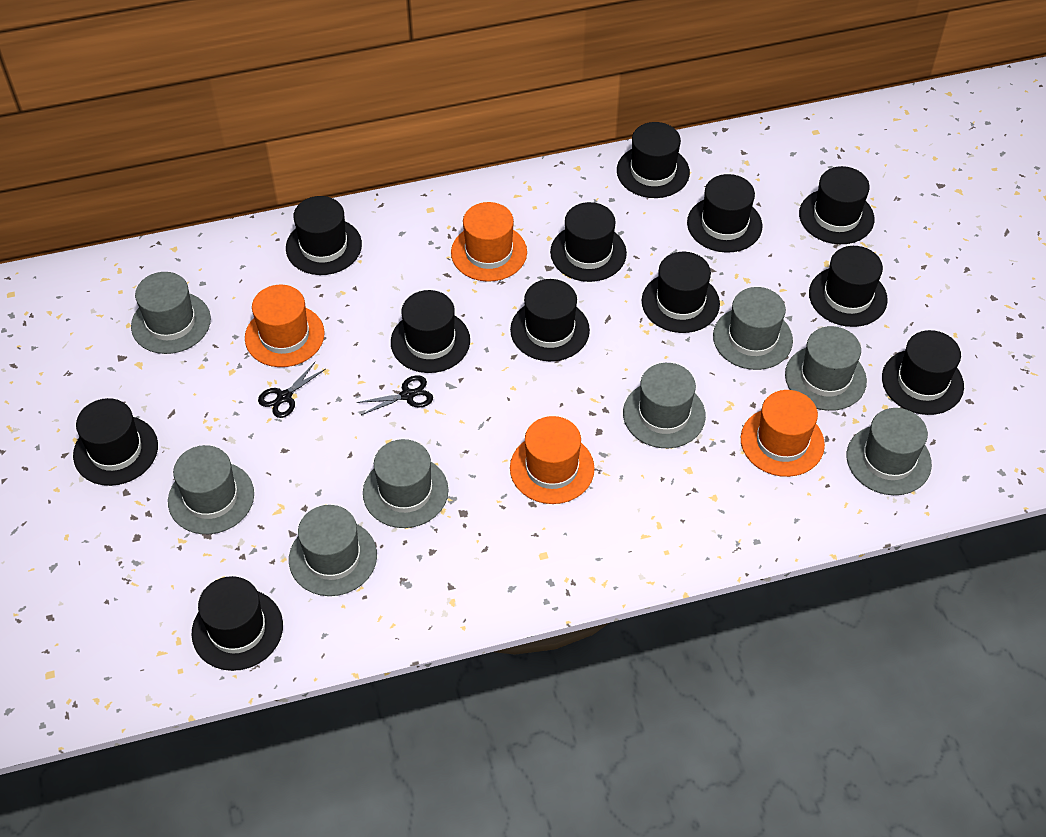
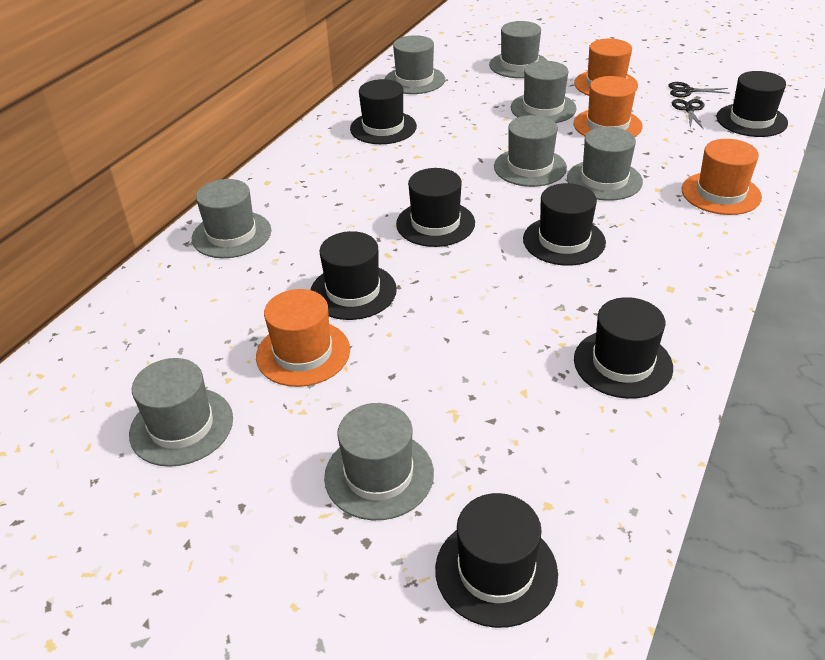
black hat: [73,398,158,486] [192,576,283,671] [286,196,362,275] [391,290,470,373] [510,279,590,361] [550,202,627,282] [617,122,690,198] [642,252,720,333] [687,174,763,253] [799,166,874,244] [809,246,888,327] [882,330,964,415] = 12 -> [311,231,397,320] [350,79,417,144] [396,168,475,247] [435,493,558,628] [523,183,606,266] [574,297,673,399] [717,71,788,137] = 7

